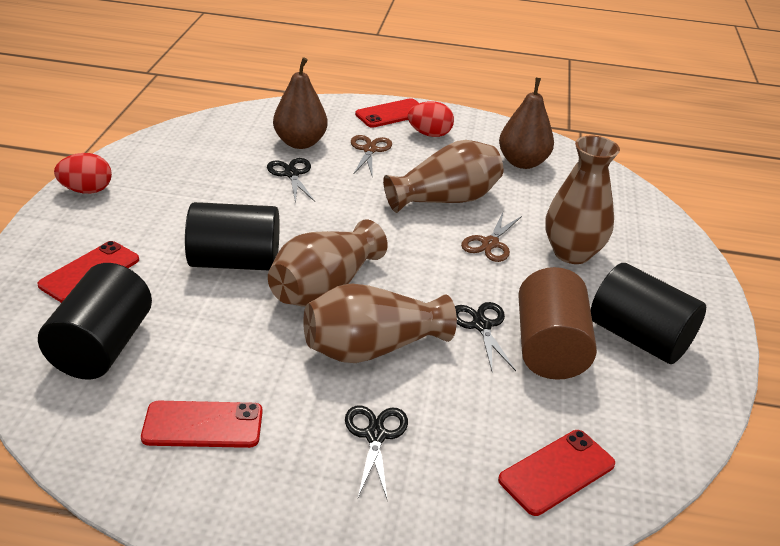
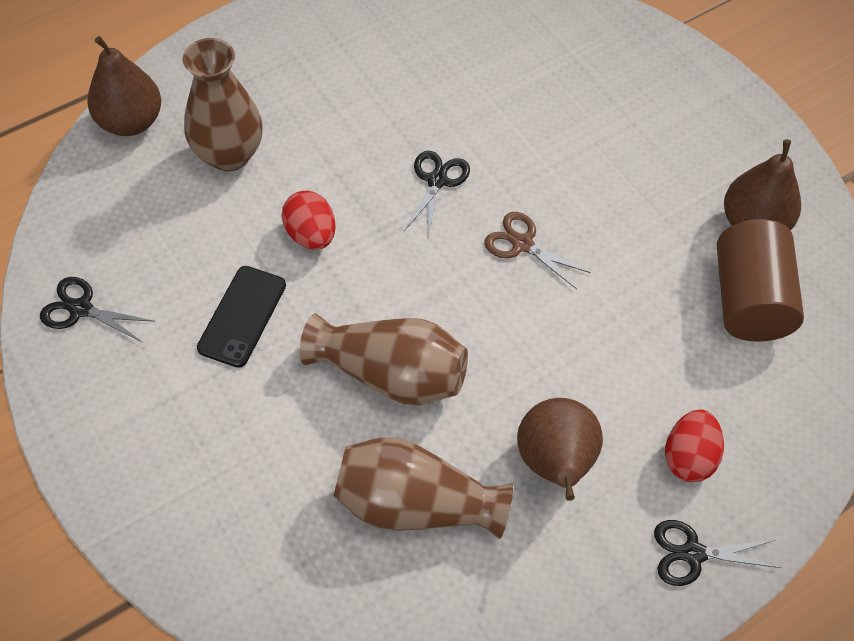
black cylinder: [38,263,152,380] [185,202,279,270] [590,263,706,364] = 3 -> none = 0
black phone: none = 0 -> [197,266,286,368] = 1
brown pear: [273,57,328,149] [499,78,554,169] = 2 -> [87,36,161,136] [517,398,603,501] [724,139,801,231] = 3
brown scissors: [351,135,392,175] [461,212,522,262] = 2 -> [484,212,591,289] = 1
brown vase: [268,219,388,307] [303,284,457,363] [383,140,503,213] [545,136,620,264] = 4 -> [183,38,262,171] [300,314,468,405] [333,437,513,539] = 3
red phone: [38,241,139,303] [141,401,263,448] [355,98,419,128] [498,430,615,516] = 4 -> none = 0

